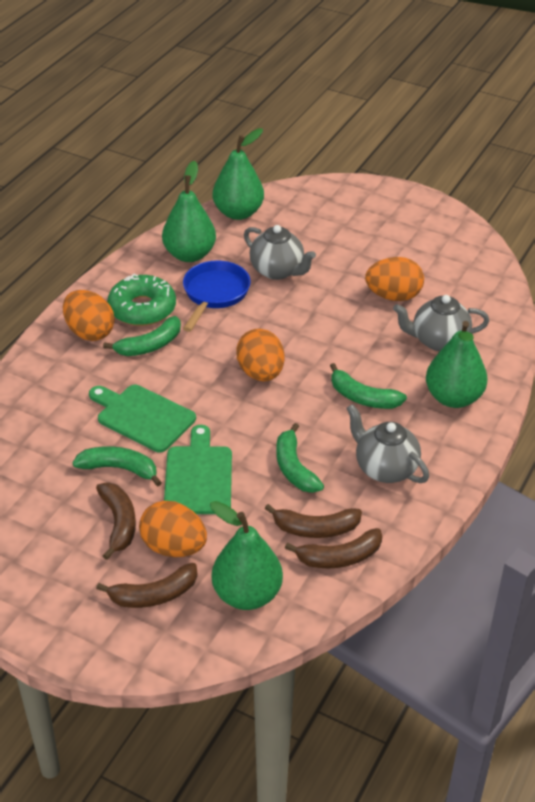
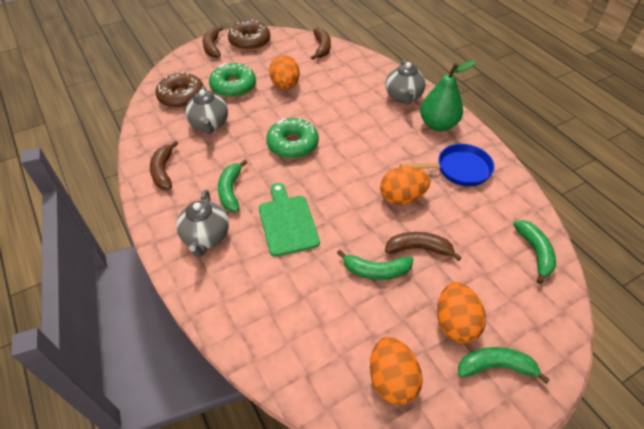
brown donut: none = 0 -> [155,71,204,108] [228,19,270,51] = 2
green cutting board: [89,385,196,453] [164,425,232,514] = 2 -> [259,183,320,257] = 1
green donut: [107,274,176,326] = 1 -> [209,63,256,98] [266,118,319,159] = 2
green pear: [162,161,216,262] [210,501,283,610] [213,128,264,220] [426,321,488,408] = 4 -> [420,60,476,131] = 1

